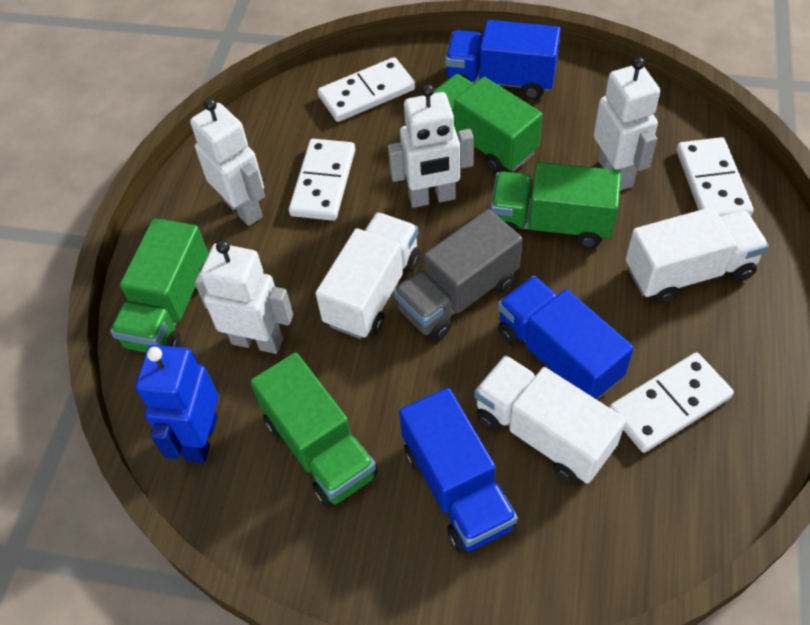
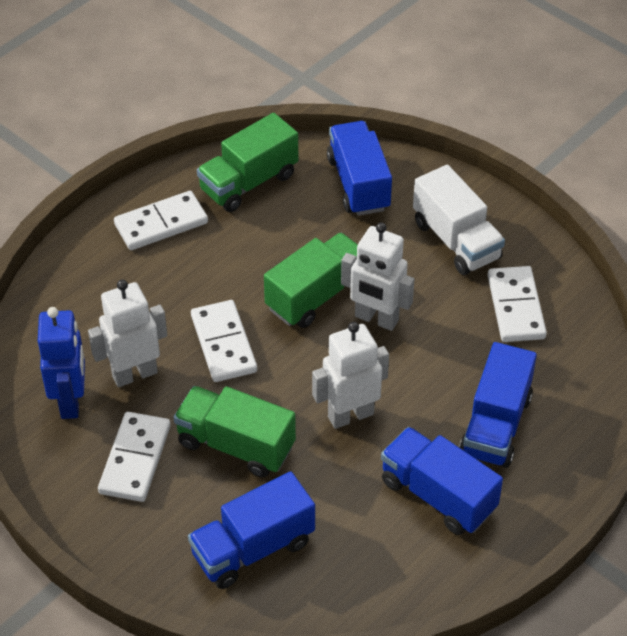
blue truck: [399,388,518,553] [445,20,561,100] [498,276,634,400] = 3 -> [188,471,315,589] [327,121,392,216] [381,427,503,535] [459,342,537,468] = 4
green truck: [110,218,209,353] [250,352,378,508] [434,74,543,173] [490,162,621,248] = 4 -> [173,386,296,477] [197,113,298,212] [264,233,358,328] = 3
grey truck: [393,209,522,341] = 1 -> none = 0
white robot: [190,98,265,226] [195,240,293,354] [388,84,474,208] [594,57,660,191] = 4 -> [88,280,167,387] [312,322,389,429] [341,222,414,331] = 3
white truck: [315,212,420,339] [474,355,626,484] [626,207,769,304] = 3 -> [413,165,505,275] = 1

